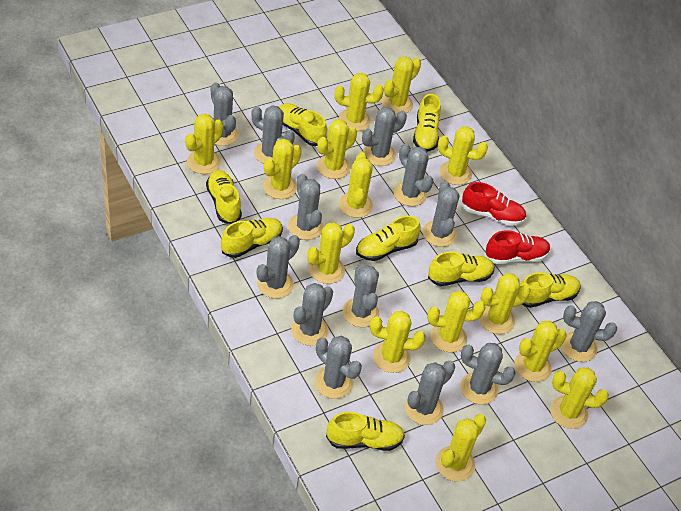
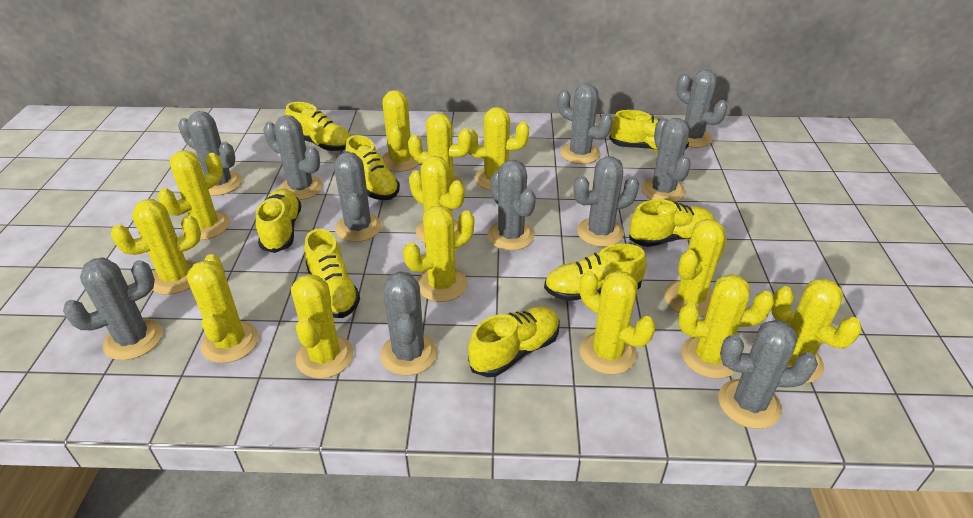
grey cactus: [211,82,239,146] [252,105,295,164] [257,235,300,298] [288,174,323,240] [291,283,333,346] [315,336,362,399] [343,264,379,327] [362,107,407,166] [394,143,434,206] [405,361,455,425] [423,181,460,247] [460,343,516,405] [561,301,617,362] = 13 -> [63,257,162,360] [178,111,242,196] [263,115,323,200] [334,151,382,242] [380,271,437,376] [487,160,536,251] [558,83,613,164] [573,156,639,247] [641,118,691,202] [677,69,727,148] [718,320,818,429] = 11
red shoe: [461,182,526,226] [485,230,551,264] = 2 -> none = 0
yellow cactus: [185,113,223,174] [263,139,302,199] [307,222,355,284] [317,119,357,179] [335,73,384,131] [339,152,373,218] [370,311,426,373] [382,56,421,114] [427,291,486,352] [435,414,486,482] [438,126,488,185] [479,273,531,334] [514,321,566,382] [550,367,609,429] = 14 -> [111,199,201,295] [158,150,230,240] [187,254,259,363] [291,274,354,379] [382,90,420,172] [403,205,474,302] [408,113,472,185] [409,156,465,243] [468,107,529,190] [580,270,655,375] [664,219,727,317] [678,274,775,379] [772,278,862,383] = 13

